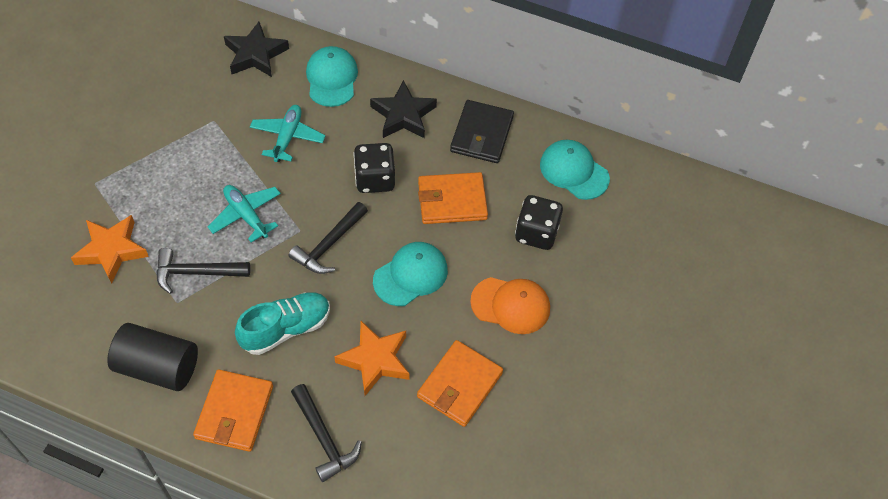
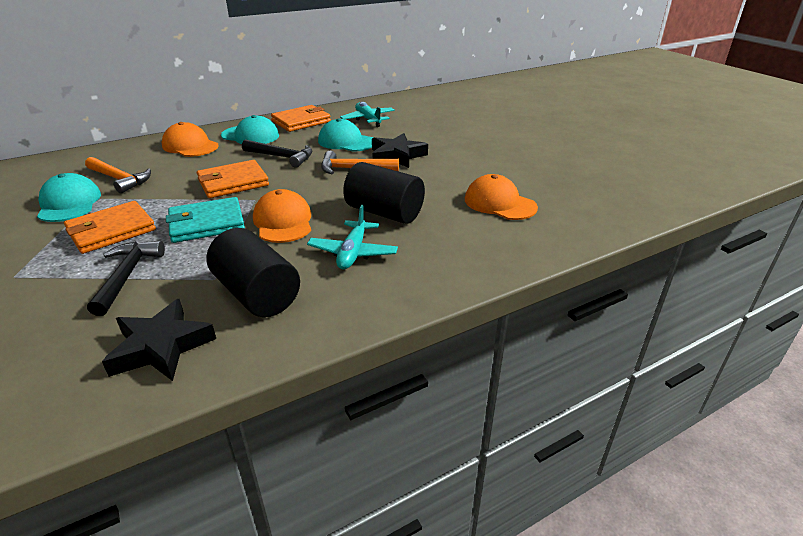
black cylinder: [107,323,198,391] = 1 -> [207,228,300,317] [343,162,425,224] = 2
black dice: [353,143,395,193] [515,195,563,250] = 2 -> none = 0
black hammer: [156,248,250,294] [288,202,368,274] [291,384,362,482] = 3 -> [87,241,165,316] [242,139,312,168] = 2
black wallet: [450,100,514,163] = 1 -> none = 0
orange cap: [470,277,550,334] = 1 -> [162,122,218,157] [253,189,311,243] [465,174,538,220] = 3
orange hammer: none = 0 -> [85,157,151,194] [321,151,399,174] = 2
orange star: [71,215,149,284] [334,321,409,396] = 2 -> none = 0
turquoise shoe: [235,292,330,355] = 1 -> none = 0
turquoise wallet: none = 0 -> [166,197,245,243] = 1

